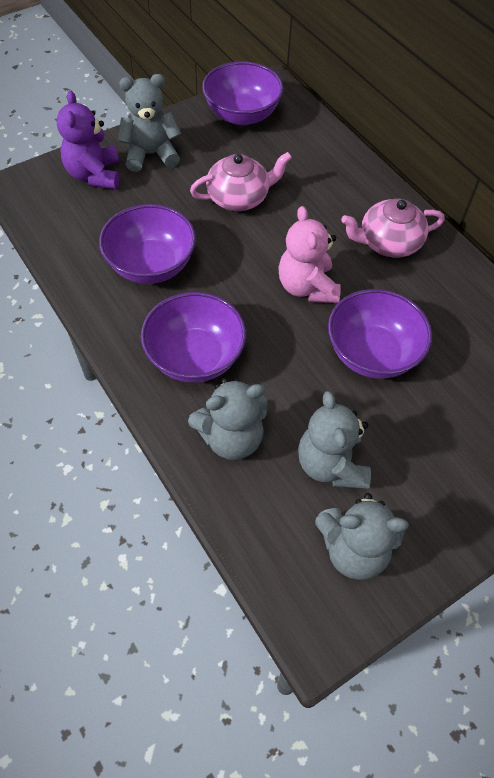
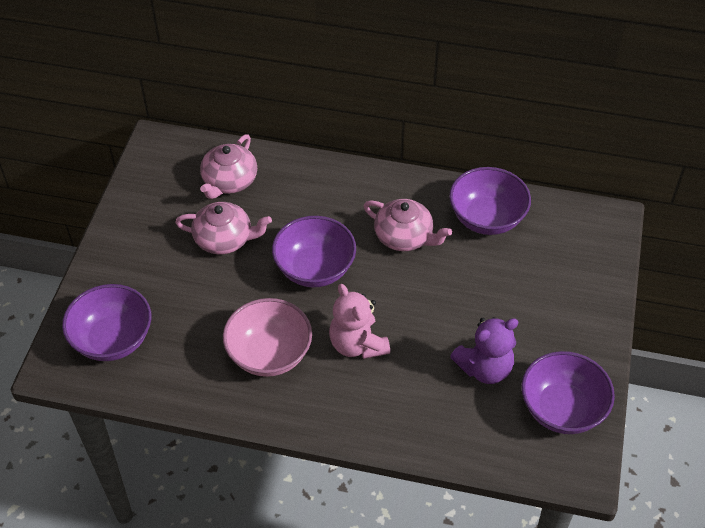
grey teddy bear: [118,74,181,172] [188,378,267,460] [298,391,371,489] [315,493,409,580] = 4 -> none = 0
pink bowl: none = 0 -> [223,298,312,377] = 1
pink teapot: [190,152,292,211] [341,199,445,258] = 2 -> [175,202,272,254] [200,134,257,199] [364,199,452,251] = 3

